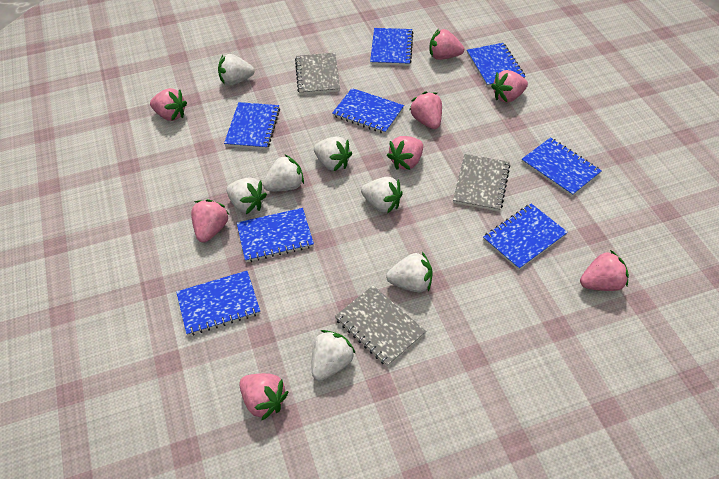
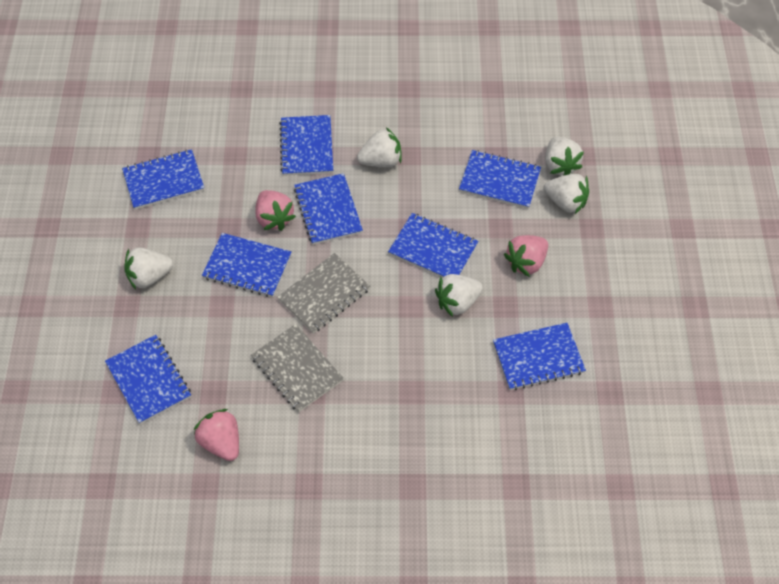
grey notebook: [295,53,340,95] [335,286,426,367] [453,154,510,211] = 3 -> [251,324,344,412] [277,253,370,334] = 2
pink strawberry: [150,88,187,121] [191,199,230,242] [239,373,288,420] [387,136,423,170] [409,92,442,129] [429,29,464,60] [491,70,528,103] [580,250,629,291] = 8 -> [194,409,239,461] [255,190,296,231] [504,235,548,277] = 3
white strawberry: [218,54,255,85] [227,178,267,214] [263,155,304,191] [312,330,356,381] [314,136,352,171] [361,177,403,213] [386,252,433,292] = 7 -> [124,247,173,289] [357,128,402,167] [435,274,483,317] [543,174,589,214] [545,137,584,175] = 5

